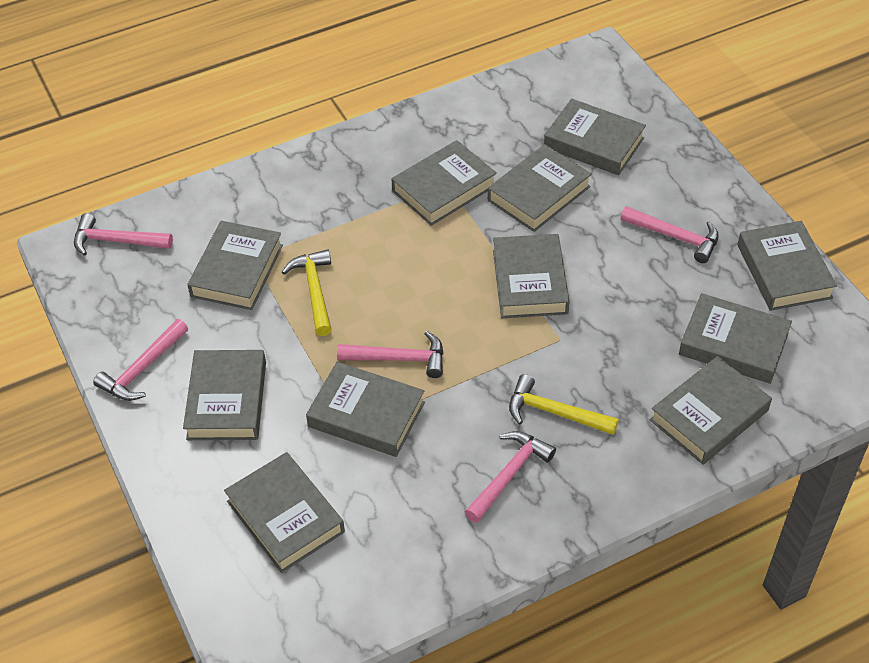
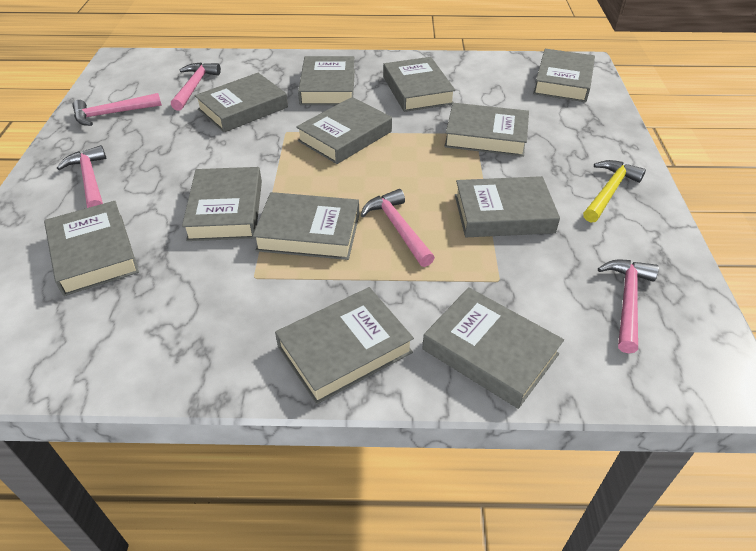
grey book: [183,350,266,440] [187,221,283,310] [224,452,345,573] [306,362,425,457] [391,140,497,226] [488,144,592,232] [493,234,570,318] [544,99,646,175] [650,356,772,464] [679,293,792,384] [737,221,837,311] = 11 -> [44,201,139,296] [182,167,262,241] [195,73,288,133] [253,192,359,260] [275,287,414,404] [296,97,392,164] [298,56,355,105] [383,57,456,112] [422,287,564,409] [444,103,529,157] [455,176,560,237] [533,49,595,102] = 12
yellow hammer: [282,249,332,336] [509,374,619,435] = 2 -> [583,160,646,223] = 1

